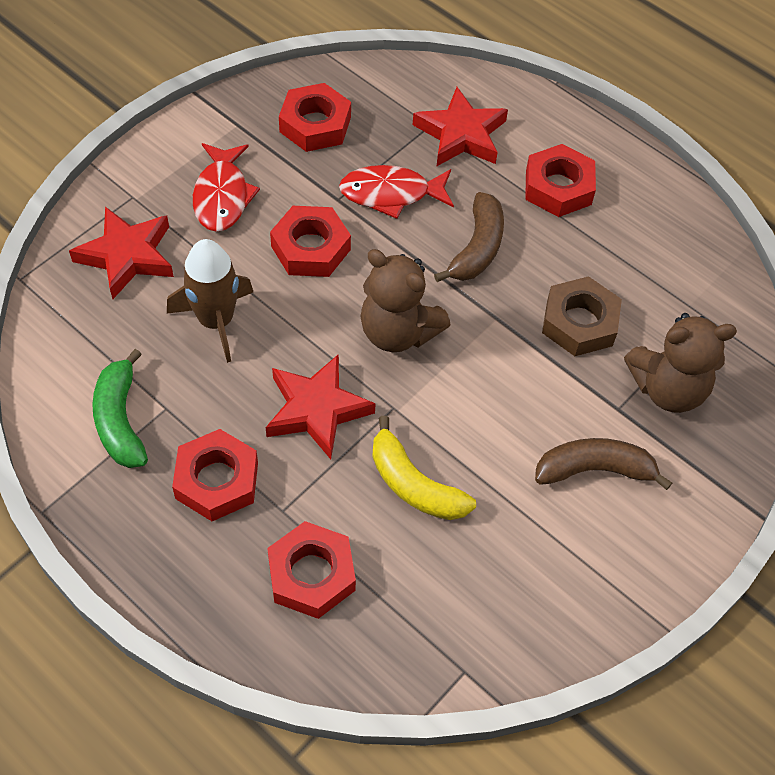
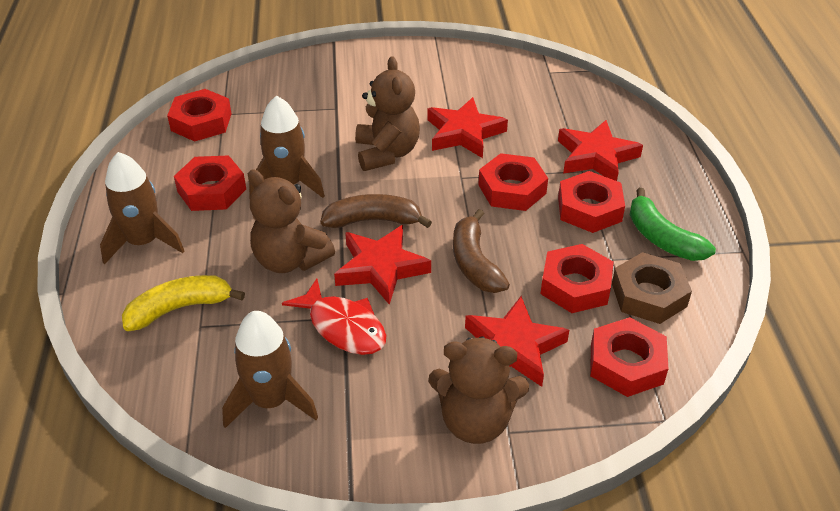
brown rocket: [167,239,253,363] = 1 -> [100,152,184,264] [222,311,318,428] [249,96,325,199] = 3
brown teddy bear: [360,249,451,352] [624,313,737,413] = 2 -> [248,170,335,273] [355,56,420,171] [428,336,529,444] = 3
red fish: [193,143,260,232] [339,165,454,219] = 2 -> [282,278,386,355] = 1
red nut: [172,429,258,521] [267,521,356,619] [270,206,351,277] [279,83,351,152] [525,144,596,217] = 5 -> [167,89,232,141] [174,155,246,211] [478,153,548,211] [540,244,614,313] [558,171,625,233] [590,317,669,397] = 6
red star: [69,207,174,299] [266,354,376,459] [413,87,508,167] = 3 -> [334,225,431,305] [427,97,508,158] [465,296,569,387] [558,120,643,181] = 4

